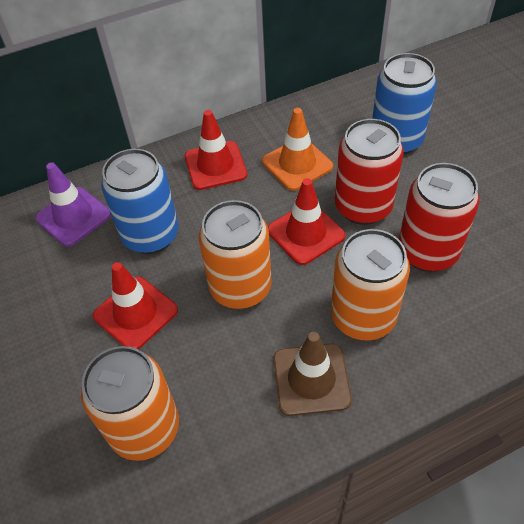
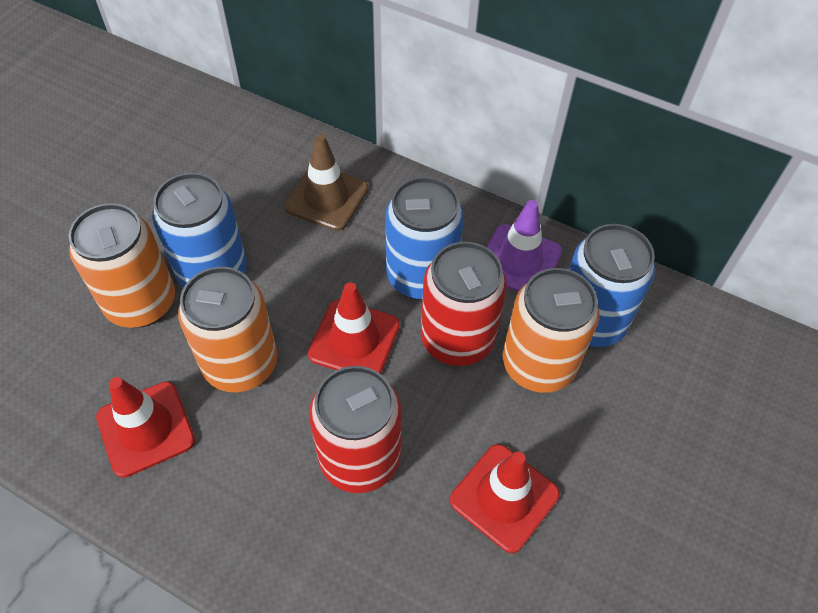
blue can: [101,149,178,254] [372,53,437,155] = 2 -> [152,173,247,288] [385,177,464,300] [569,224,655,347] = 3
orange traffic cone: [262,108,333,191] = 1 -> none = 0

